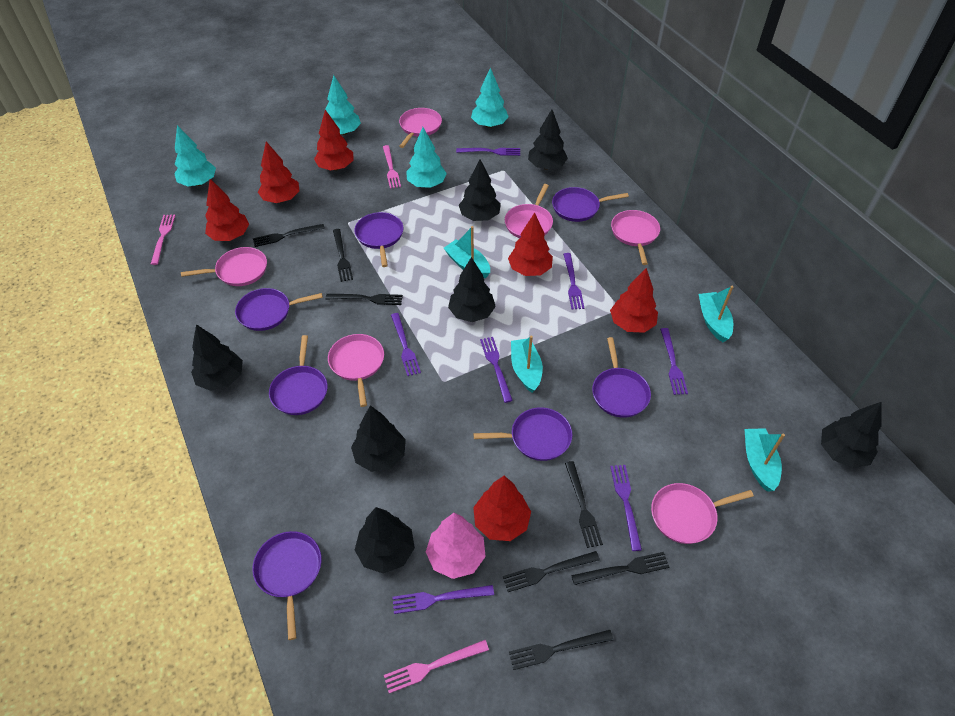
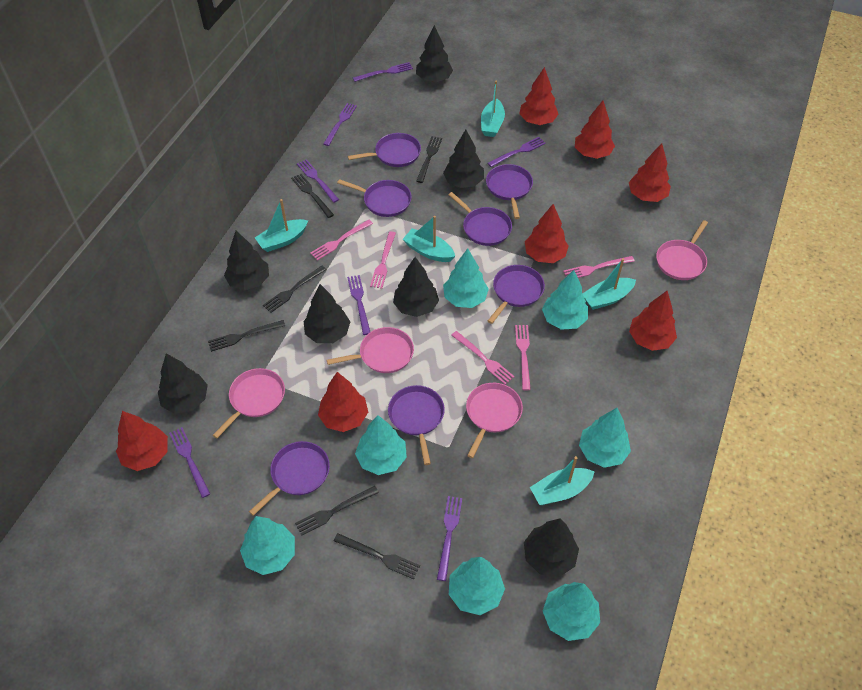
black fork: [253,224,325,247] [326,294,403,305] [333,229,353,282] [503,551,600,592] [509,630,613,670] [565,461,603,548] [571,552,669,585] = 7 -> [208,320,285,352] [263,266,326,313] [291,174,334,218] [295,486,379,536] [334,533,420,579] [416,136,442,183] = 6
pink fork: [151,214,175,265] [383,145,401,189] [384,640,489,693] = 3 -> [310,220,373,261] [370,231,396,289] [451,331,515,385] [515,325,531,390] [563,256,635,278] = 5
pink pan: [181,247,267,286] [328,334,384,407] [399,108,442,148] [505,184,553,238] [611,210,660,265] [651,483,754,544] = 6 -> [213,368,285,438] [327,327,414,373] [466,383,523,458] [656,220,708,280] = 4
pink tree: [426,513,486,579] = 1 -> none = 0
red tree: [205,179,249,241] [258,142,299,203] [314,110,354,170] [473,476,531,541] [508,212,553,276] [610,268,658,333] = 6 -> [116,411,168,471] [318,372,368,432] [519,67,559,125] [525,204,569,263] [575,101,615,159] [629,143,671,202] [629,291,677,351] = 7
turquoise boat: [444,226,490,278] [511,336,543,393] [699,286,733,342] [744,428,785,492] = 4 -> [255,199,308,252] [403,216,455,262] [481,81,505,137] [530,456,595,505] [582,258,636,310] = 5
turquoise tree: [174,125,216,186] [325,75,361,135] [406,127,447,188] [471,67,509,128] = 4 -> [240,516,295,575] [355,415,407,475] [443,248,489,308] [449,557,505,615] [542,270,588,330] [543,582,600,641] [579,408,631,468] = 7

